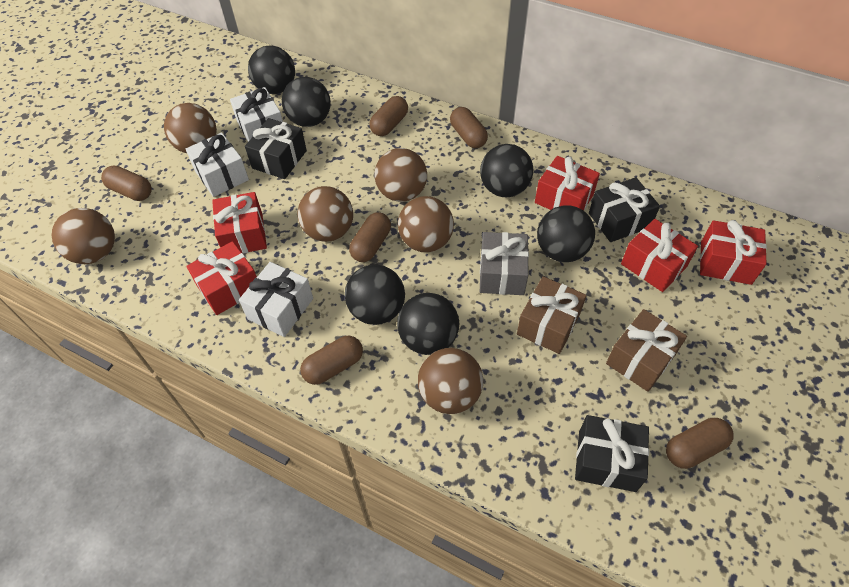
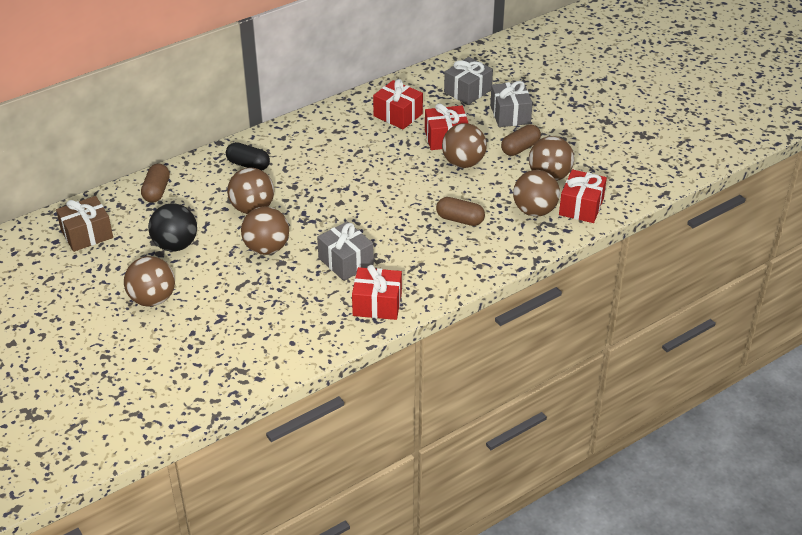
black ball: [248,45,295,94] [282,77,330,127] [345,265,405,325] [397,293,459,355] [480,144,533,197] [537,205,595,262] = 6 -> [148,203,197,252] = 1
black capsule: none = 0 -> [226,142,270,170] = 1
black gift: [245,118,307,179] [575,415,649,492] [589,177,660,242] = 3 -> none = 0
brown capsule: [101,166,151,201] [300,336,363,385] [349,212,391,262] [369,96,408,136] [450,107,488,148] [666,418,733,469] = 6 -> [141,164,170,203] [436,197,485,226] [501,124,541,156] = 3
brown gift: [517,276,587,354] [606,309,687,392] = 2 -> [56,196,113,252] = 1
grey gift: [480,232,529,295] = 1 -> [317,221,374,281] [444,57,493,105] [490,81,533,127] = 3
red gift: [186,241,257,315] [212,192,267,254] [535,156,600,211] [621,219,698,292] [700,220,767,285] = 5 -> [352,265,402,320] [373,79,423,129] [425,103,469,150] [559,169,607,223] = 4
white gift: [186,133,249,197] [230,87,283,142] [239,262,313,337] = 3 -> none = 0

